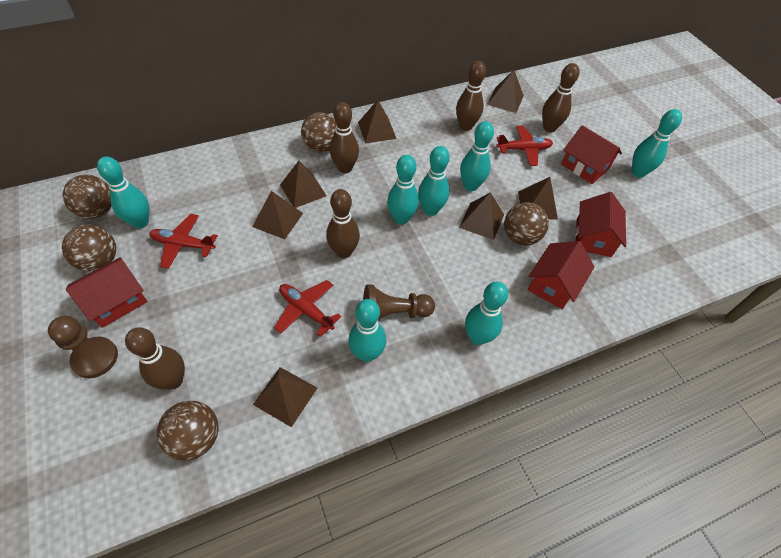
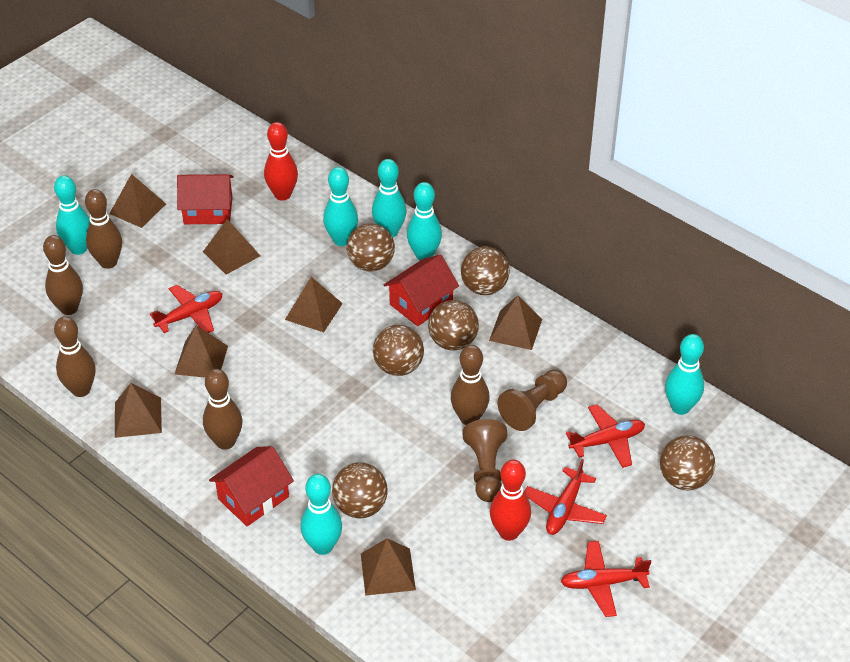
brown ball: [62,224,116,271] [63,175,112,219] [157,401,218,461] [301,112,336,153] [504,202,549,246] = 5 -> [332,462,388,518] [347,223,395,272] [373,325,424,376] [428,300,479,351] [461,246,510,295] [660,436,715,490] = 6
red bowling pin: none = 0 -> [264,122,298,201] [490,460,531,541] = 2
red house: [66,257,147,328] [528,241,595,309] [561,125,622,184] [575,192,626,257] = 4 -> [177,174,234,224] [209,446,294,527] [384,254,459,326] = 3
red plane: [149,214,218,269] [274,280,342,337] [496,125,553,166] = 3 -> [150,285,222,333] [524,459,607,535] [561,541,651,617] [566,404,645,468] = 4
turquoise bowling pin: [97,156,149,229] [348,299,386,362] [387,155,419,225] [418,146,450,216] [460,121,494,191] [465,282,508,345] [632,109,682,178] = 7 -> [54,175,90,255] [300,474,342,555] [323,167,358,246] [372,159,406,237] [407,182,442,260] [665,334,704,415] = 6

